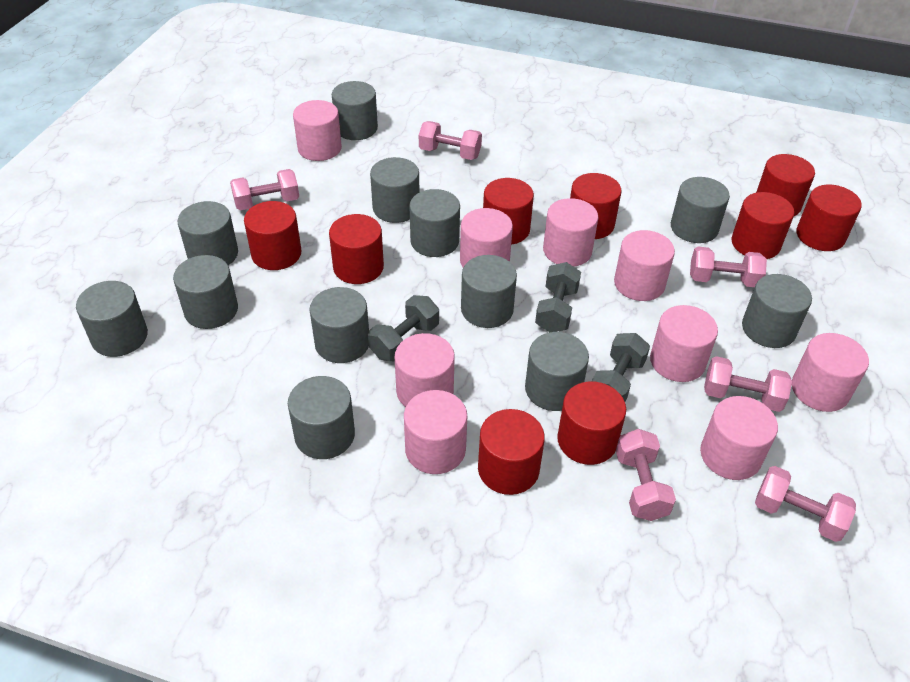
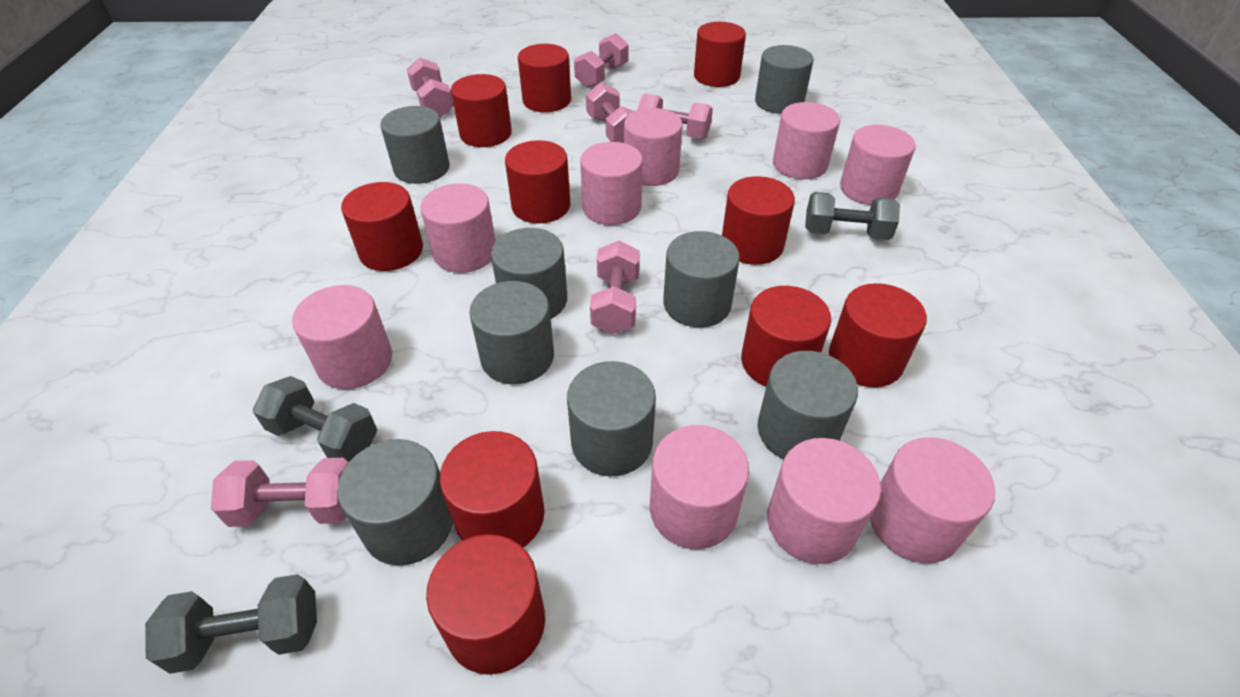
grey cylinder: [76,281,148,357] [173,255,238,329] [177,201,238,265] [288,376,355,459] [309,287,369,363] [332,81,378,140] [370,157,420,223] [410,189,460,257] [461,255,517,328] [525,332,589,411] [671,177,730,243] [742,274,812,348] = 12 -> [337,439,453,566] [380,106,450,184] [469,281,554,384] [491,228,567,319] [567,361,656,476] [663,231,740,327] [755,45,814,114] [758,351,858,459] = 8
red cylinder: [244,201,301,270] [329,214,384,284] [478,409,545,495] [483,178,534,245] [557,381,626,465] [570,173,621,239] [732,192,794,259] [756,154,815,216] [796,185,862,251] = 9 -> [341,182,423,271] [426,534,545,675] [440,431,545,547] [451,74,512,147] [505,140,570,223] [518,44,571,112] [694,22,746,87] [722,176,795,265] [741,286,831,386] [829,283,927,387] = 10

